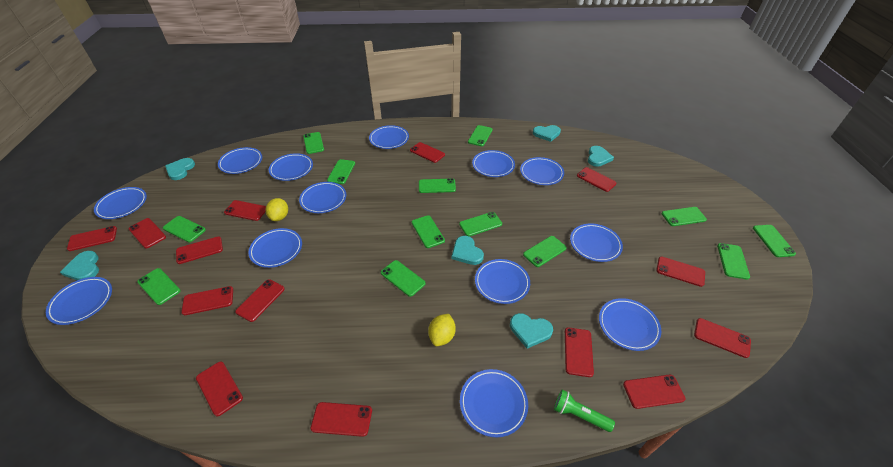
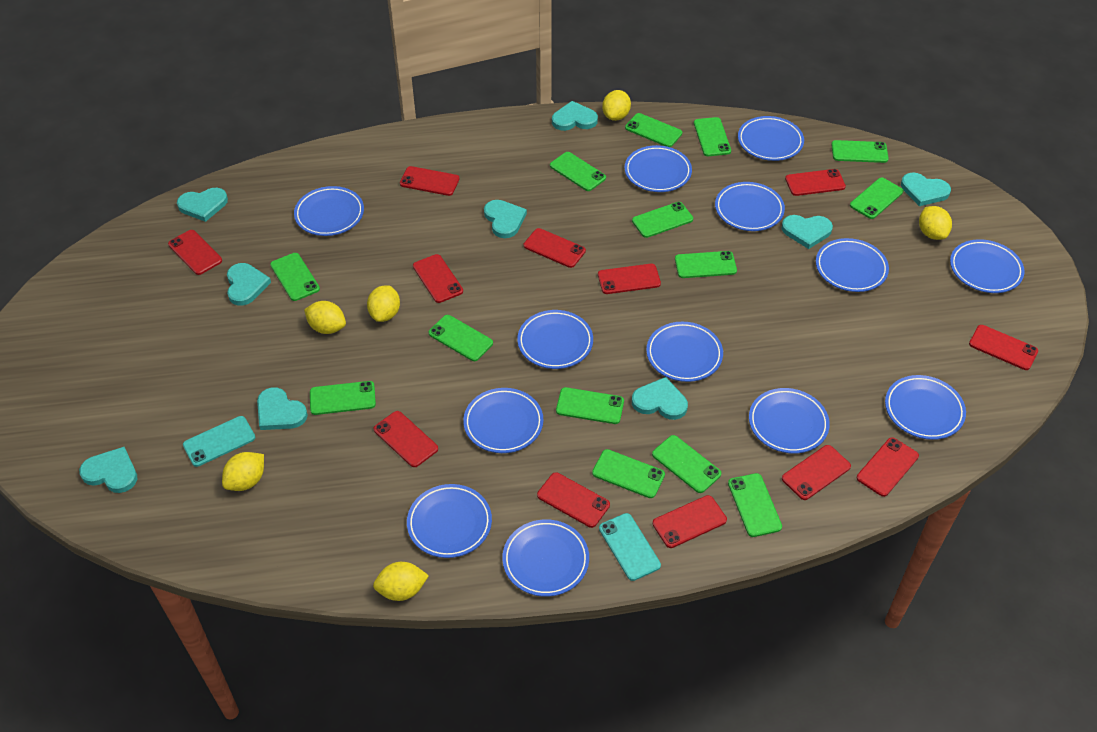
green flashlight: [554,390,615,432] = 1 -> none = 0
green phone: [137,268,180,305] [163,216,206,242] [303,132,324,154] [327,159,355,184] [381,260,426,297] [412,215,445,248] [419,178,456,193] [459,212,502,236] [468,125,492,146] [523,236,567,267] [662,207,707,226] [717,243,750,279] [753,225,796,257] = 13 -> [270,253,320,301] [310,381,376,415] [429,315,493,361] [550,152,606,191] [556,387,624,424] [592,449,665,498] [625,113,682,147] [632,202,693,238] [652,435,721,493] [675,251,737,278] [694,117,731,156] [728,473,782,537] [831,140,889,163] [850,178,903,219] = 14
red phone: [67,226,117,251] [129,218,166,249] [176,236,223,264] [181,286,233,315] [196,361,243,416] [224,200,266,221] [235,279,285,322] [311,402,372,437] [410,142,445,163] [565,327,594,377] [577,167,617,192] [623,374,686,409] [656,256,705,287] [694,318,751,358] = 14 -> [168,230,222,275] [374,411,438,467] [400,166,460,196] [413,254,463,303] [524,228,586,268] [537,472,610,528] [598,264,661,294] [653,495,727,548] [782,445,851,500] [785,169,846,196] [857,437,919,497] [969,325,1038,370] = 12
turquoise heart: [60,251,99,280] [165,158,195,180] [452,236,484,265] [510,313,553,349] [533,125,561,142] [588,146,614,167] = 6 -> [79,447,137,493] [177,188,228,222] [227,263,271,306] [257,387,308,430] [484,200,527,238] [552,101,598,131] [632,377,688,420] [781,215,833,249] [901,173,951,206] = 9
turquoise phone: none = 0 -> [183,416,255,467] [599,513,661,581] = 2
yellow lemon: [266,198,288,221] [428,314,456,346] = 2 -> [222,452,264,491] [304,301,346,334] [367,285,400,322] [373,562,429,601] [602,90,631,121] [919,206,952,240] = 6

